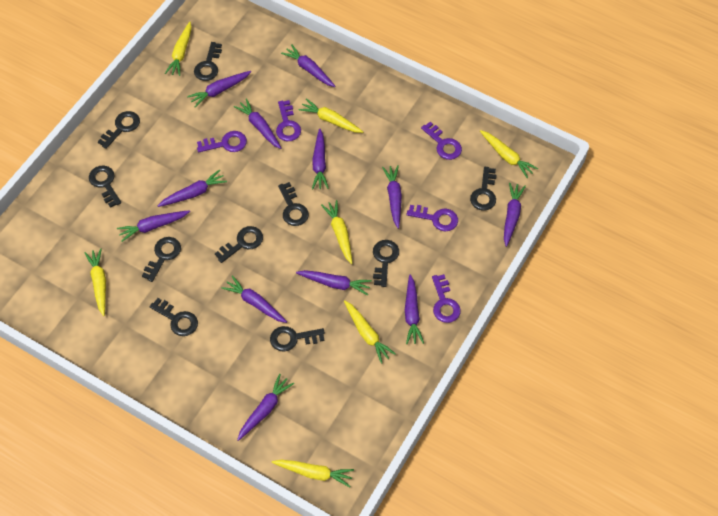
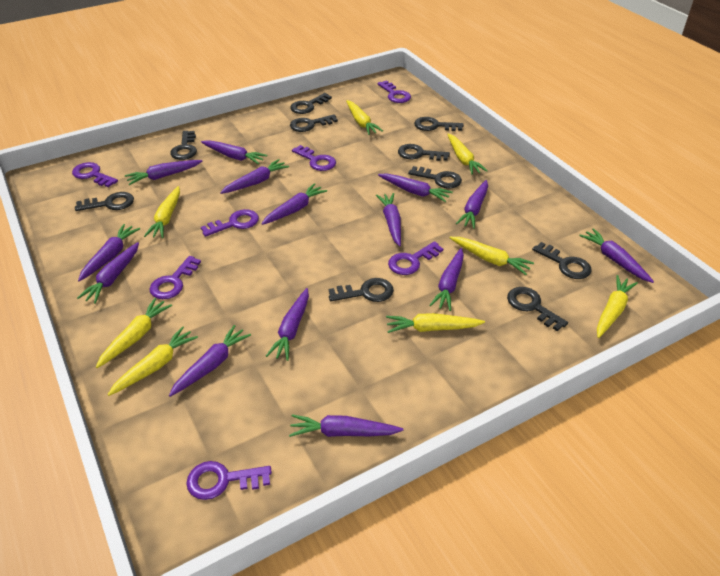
purple carrot: [117,210,190,242] [158,170,227,207] [187,71,251,107] [222,276,287,323] [234,98,281,149] [237,374,294,441] [281,44,335,87] [296,270,372,295] [312,129,329,189] [382,165,402,229] [405,274,424,344] [504,183,526,247] = 12 -> [77,242,139,304] [78,224,140,281] [125,160,202,185] [169,325,251,397] [201,140,267,165] [220,159,289,194] [261,183,327,225] [266,288,309,361] [289,415,403,437] [376,193,401,246] [378,173,453,202] [429,248,464,311] [456,180,488,229] [579,228,654,283] = 14
purple key: [197,131,247,152] [276,100,301,141] [407,205,458,231] [421,122,462,160] [432,274,461,323] = 5 -> [72,162,118,187] [150,256,201,299] [186,461,272,500] [201,209,259,237] [292,145,336,171] [377,80,411,103] [388,241,443,275] = 7
yellow carrot: [84,248,106,316] [165,22,192,76] [272,460,354,487] [298,98,363,133] [321,200,353,264] [344,300,396,364] [480,130,538,178] = 7 -> [96,298,172,368] [107,326,198,396] [144,186,180,238] [346,100,383,135] [386,313,485,333] [447,134,488,175] [449,237,534,275] [597,275,638,338] = 8

